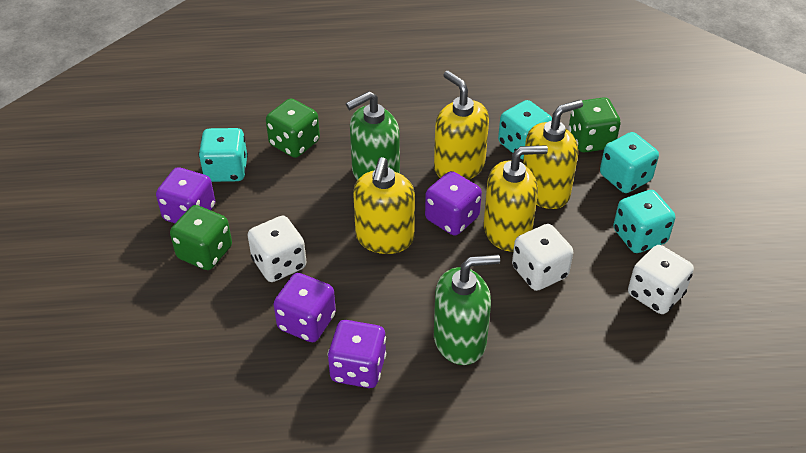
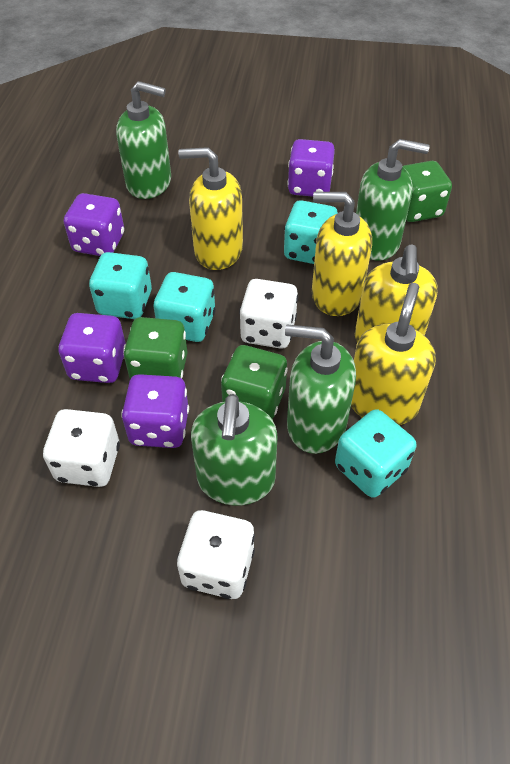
green soap dispenser: [346,91,400,180] [434,255,500,365] = 2 -> [116,81,171,199] [191,394,277,506] [285,325,356,454] [356,139,429,261] = 4

